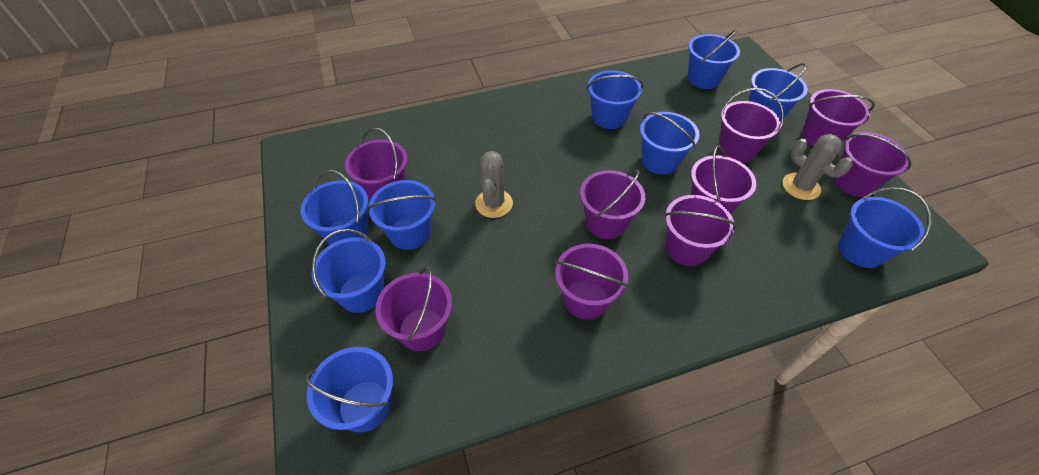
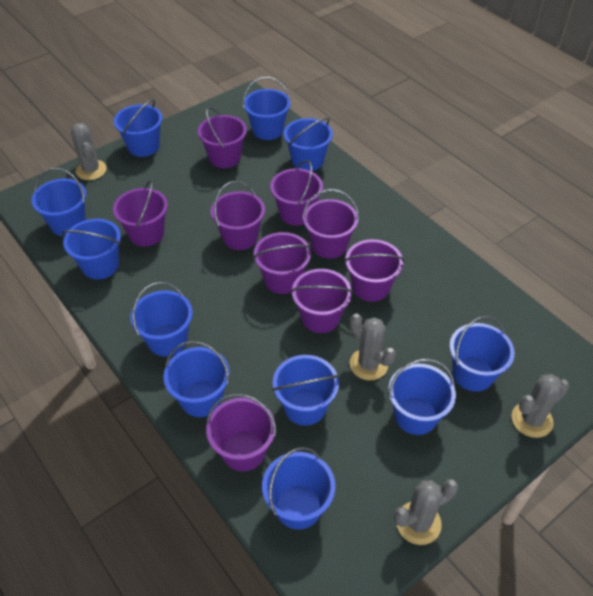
blue bucket: [301,170,369,245] [305,347,393,433] [312,229,386,313] [367,180,436,250] [587,70,643,129] [640,112,700,175] [688,29,740,89] [749,63,808,122] [839,187,931,268] = 9 -> [31,168,86,236] [62,219,121,279] [114,99,162,157] [130,282,193,357] [163,341,230,417] [243,77,291,140] [262,447,335,530] [272,355,340,426] [284,118,333,171] [388,358,456,435] [449,316,515,392] = 11
grey cactus: [475,151,513,218] [783,134,853,200] = 2 -> [71,123,107,180] [350,313,396,380] [394,479,458,545] [512,374,569,438] = 4

